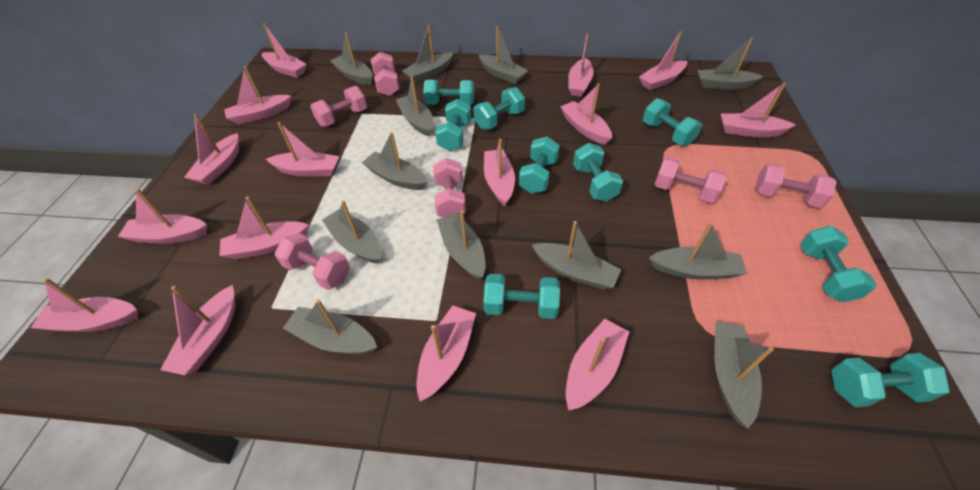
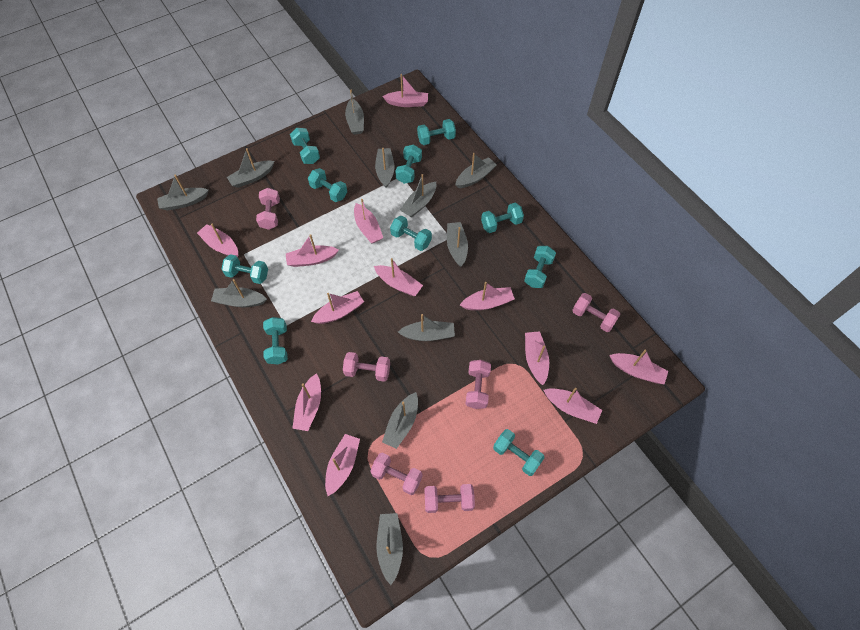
grey boat: [283,300,378,354] [322,200,381,264] [330,32,372,85] [362,132,427,190] [396,77,433,137] [402,25,453,83] [437,211,486,280] [478,26,528,84] [532,221,621,290] [649,222,747,279] [698,37,764,90] [714,322,774,428] = 12 -> [157,175,209,211] [211,279,267,307] [227,148,274,188] [345,90,364,135] [375,148,395,188] [376,513,403,585] [382,392,418,449] [398,314,455,341] [400,174,436,218] [447,222,468,267] [455,153,497,188] = 11
pink boat: [31,278,138,332] [118,189,207,244] [160,285,235,375] [184,114,239,185] [219,197,309,259] [224,66,292,124] [262,23,307,78] [266,122,339,177] [417,305,476,401] [484,139,515,206] [560,83,612,145] [566,319,629,411] [568,33,594,97] [639,31,687,90] [721,83,796,137] = 15 -> [197,223,238,257] [286,234,339,267] [292,373,321,431] [311,291,364,324] [325,434,360,496] [354,199,383,243] [374,258,423,296] [382,74,428,107] [460,282,515,310] [525,331,549,385] [544,388,602,424] [609,350,668,385] = 12
turquoise dumbbell: [423,80,474,105] [435,99,471,151] [473,87,525,130] [484,274,560,319] [519,136,560,194] [573,143,623,202] [643,98,702,146] [800,226,877,302] [831,353,950,407] = 9 -> [222,254,268,284] [263,317,288,364] [290,128,320,164] [308,168,347,202] [390,216,432,251] [395,145,422,184] [417,119,456,145] [481,203,524,233] [493,429,545,476] [524,246,556,288] = 10

